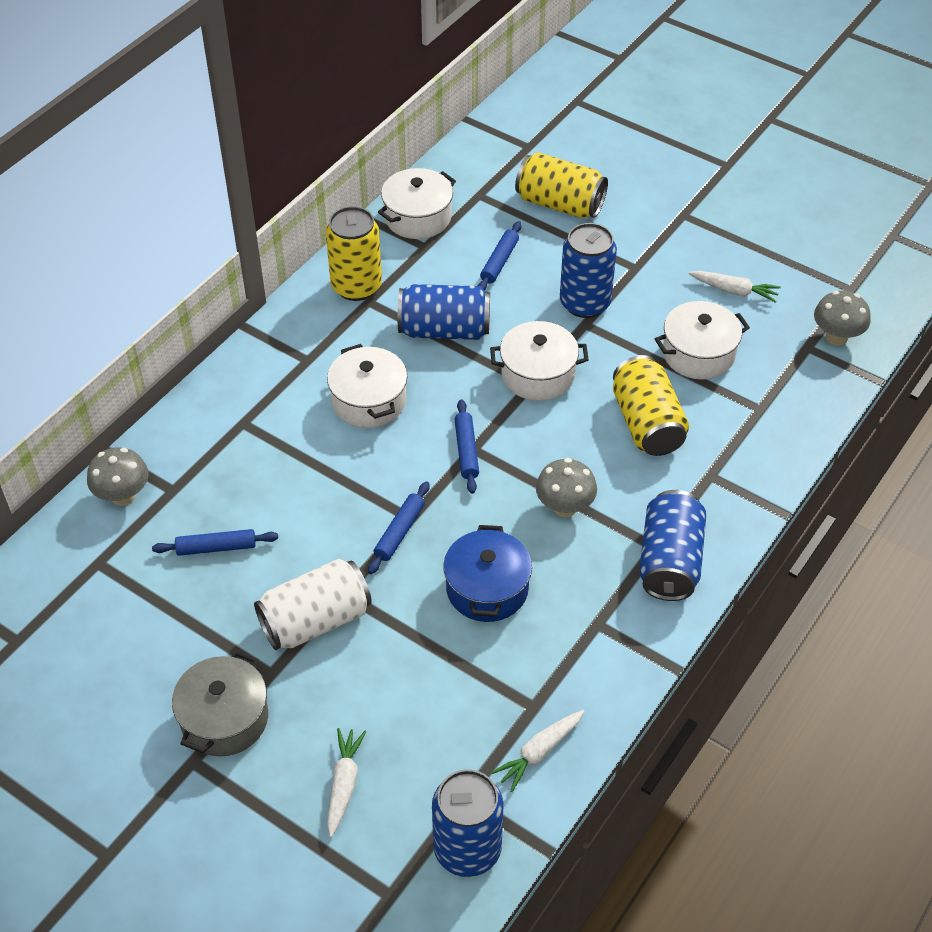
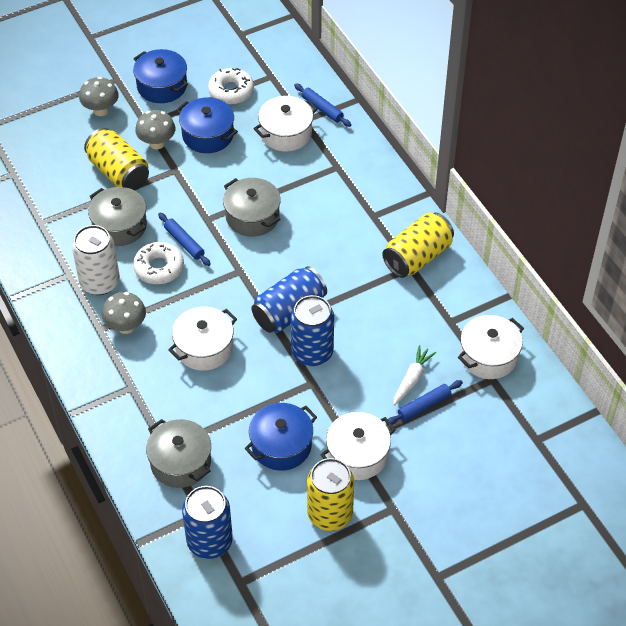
blue can: [398,284,490,340] [432,769,504,877] [560,223,617,318] [639,490,706,601] = 4 -> [182,486,233,559] [252,266,327,333] [291,295,334,366] = 3
blue pot: [443,525,532,622] = 1 -> [133,49,188,103] [176,97,238,153] [244,403,317,471] = 3
blue rolling pin: [152,529,278,556] [368,481,430,574] [454,399,479,494] [478,221,521,291] = 4 -> [158,213,211,266] [294,84,351,127] [386,380,463,425] = 3
grey pot: [172,650,268,756] = 1 -> [88,187,147,246] [146,419,211,488] [223,178,281,237] = 3
white carrot: [327,728,366,838] [491,710,584,792] [689,271,781,303] = 3 -> [393,345,436,405] = 1
white donut: none = 0 -> [133,242,184,284] [208,68,254,104] = 2

